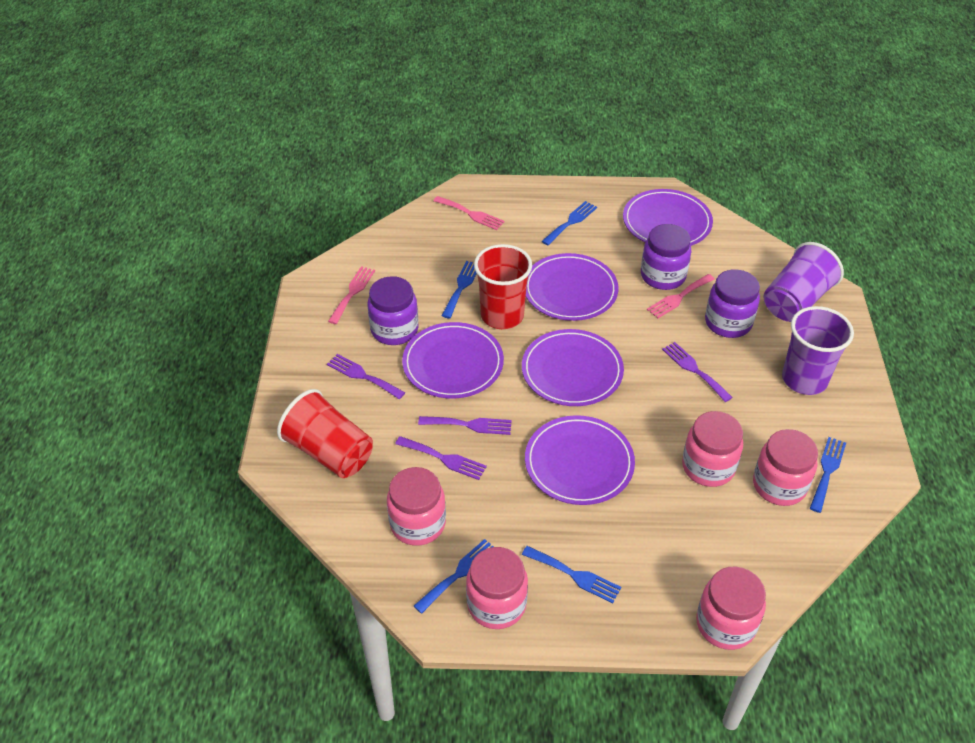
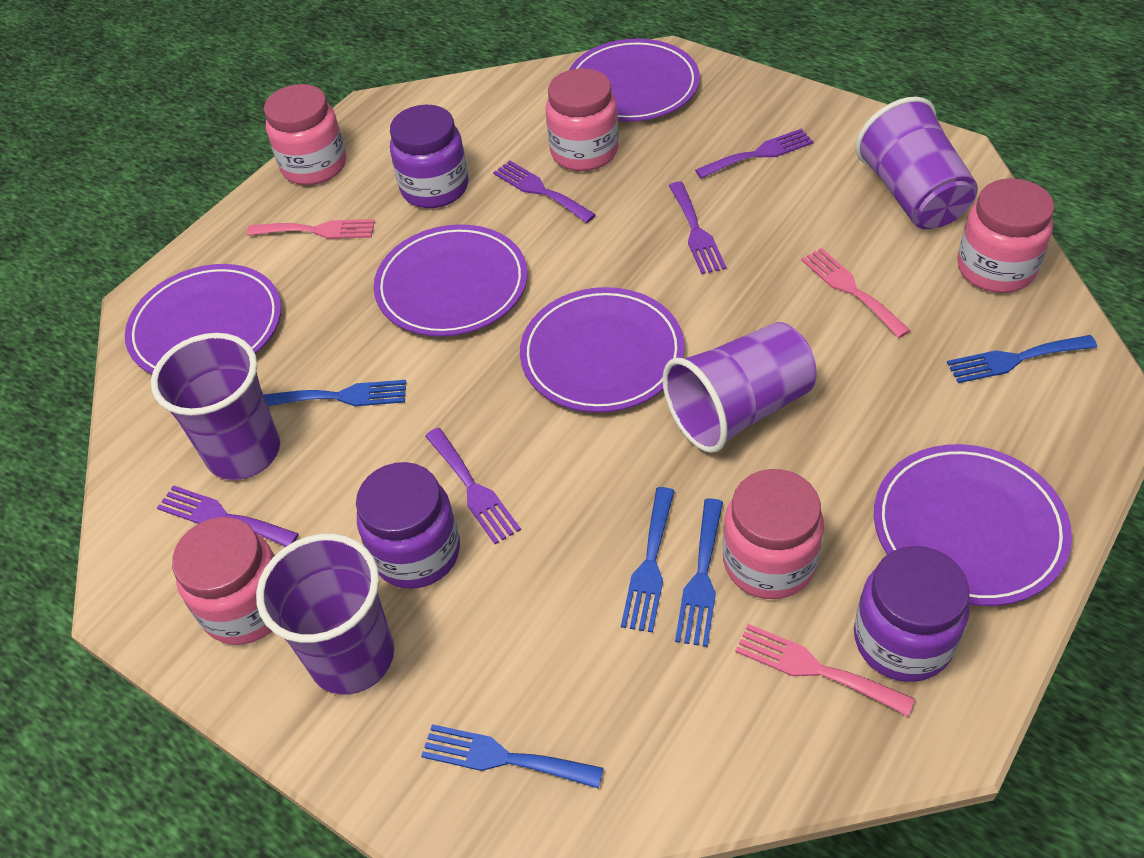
purple cup: [764,242,844,322] [782,306,854,395] = 2 -> [151,333,280,480] [256,534,394,695] [663,322,816,453] [855,97,978,229] = 4
purple fork: [327,354,406,399] [395,436,487,480] [418,416,512,435] [662,342,733,402] = 4 -> [157,485,299,547] [425,428,521,544] [493,161,596,223] [669,182,727,274] [695,129,814,179] = 5
red cup: [277,389,373,478] [474,244,532,329] = 2 -> none = 0

